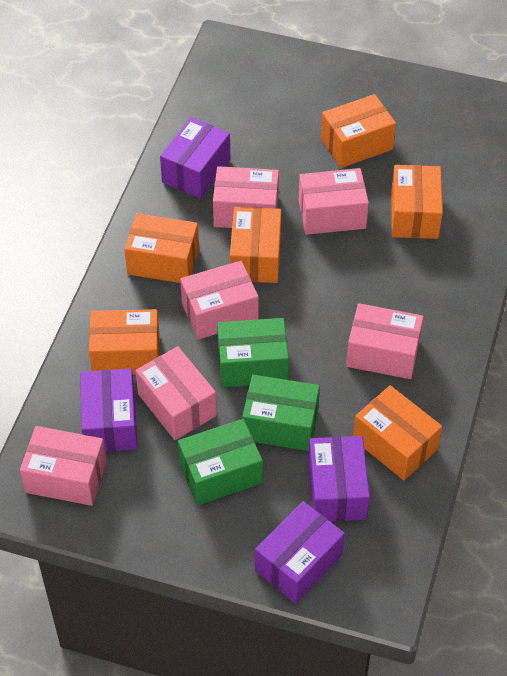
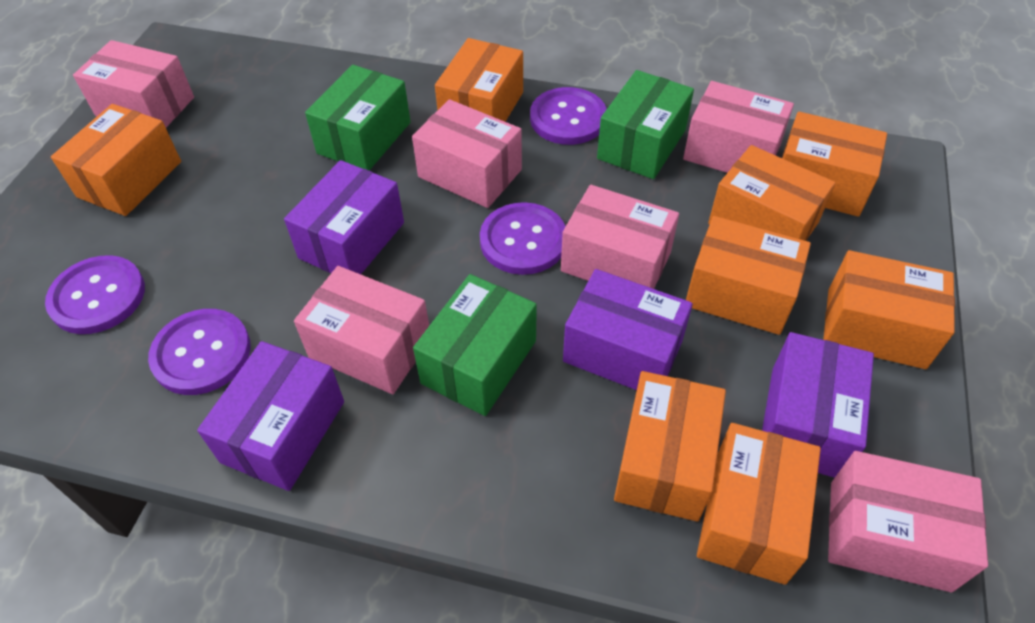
orange box: [89,309,160,375] [124,213,199,283] [230,207,281,283] [321,94,396,168] [353,385,442,480] [391,165,443,239] = 6 -> [51,104,181,216] [435,38,523,122] [614,371,726,522] [686,216,811,335] [697,423,821,585] [708,145,835,241] [782,112,887,217] [823,250,955,369] = 8
purple button: none = 0 -> [45,255,145,334] [148,309,251,395] [480,202,566,275] [530,87,607,145] = 4

